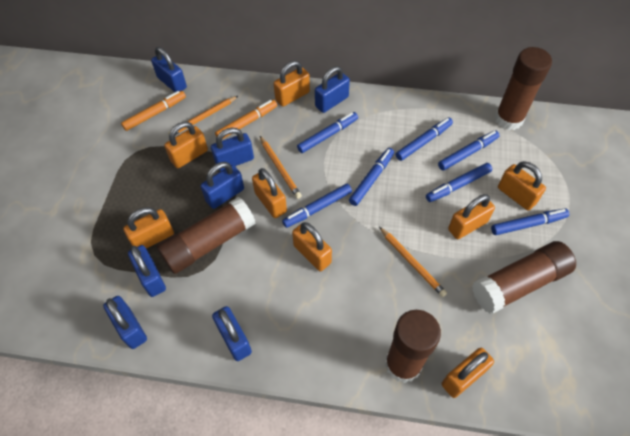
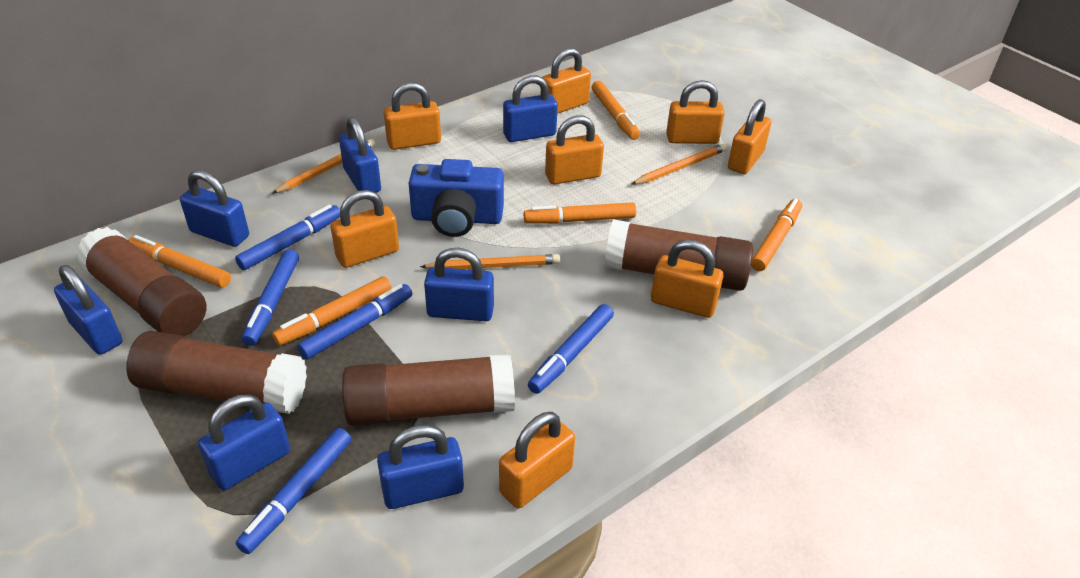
blue camera: none = 0 -> [409,159,504,237] = 1
blue marker: [282,184,352,228] [297,112,358,153] [349,148,394,206] [396,118,453,161] [426,163,492,202] [438,130,500,171] [491,208,569,235] = 7 -> [235,205,340,270] [236,428,351,554] [242,249,299,346] [298,284,412,359] [528,304,614,394] = 5
orange marker: [121,91,186,131] [215,100,277,139] = 2 -> [128,235,231,288] [272,277,392,346] [524,202,636,224] [591,81,640,140] [751,199,802,271] = 5

